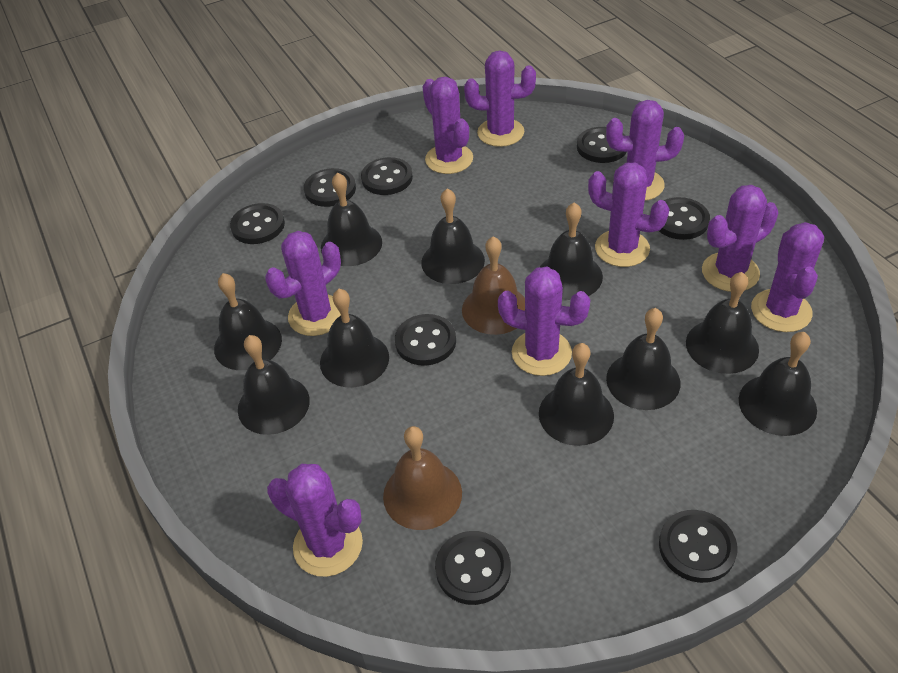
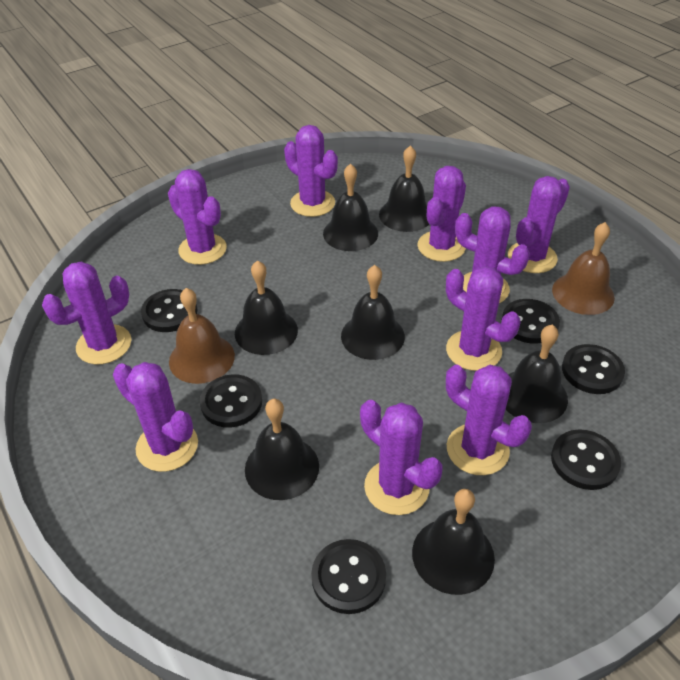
black bell: [214,273,282,370] [238,335,310,435] [320,289,389,387] [321,172,382,266] [421,188,485,284] [539,343,614,446] [540,202,603,300] [606,308,680,410] [686,272,759,374] [739,332,817,436] = 10 -> [235,260,298,355] [245,399,319,500] [323,163,378,251] [341,265,405,360] [379,146,429,232] [412,489,495,595] [506,324,568,423] = 7
black button: [230,203,285,244] [304,168,356,207] [361,157,413,195] [395,314,456,366] [435,531,511,605] [577,127,626,163] [659,197,710,240] [659,510,738,583] = 8 -> [141,289,197,332] [200,374,262,428] [311,539,386,614] [502,299,560,344] [551,429,621,490] [562,344,625,394] = 6
purple cactus: [265,231,341,336] [267,464,363,577] [423,77,473,174] [464,50,536,147] [498,267,590,376] [588,163,669,267] [606,100,684,201] [702,185,778,292] [751,222,824,332] = 9 -> [42,261,131,365] [113,362,198,472] [168,169,227,265] [284,125,338,217] [360,400,443,515] [417,166,466,262] [446,266,521,371] [446,365,532,475] [455,206,530,303] [508,176,570,273] = 10

